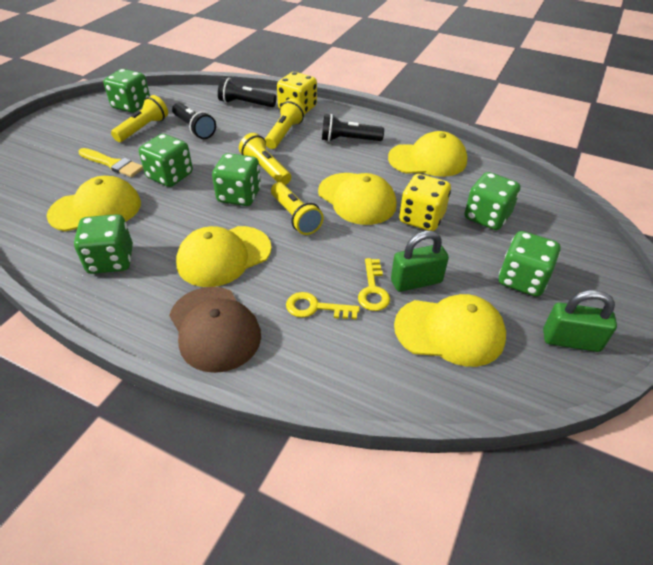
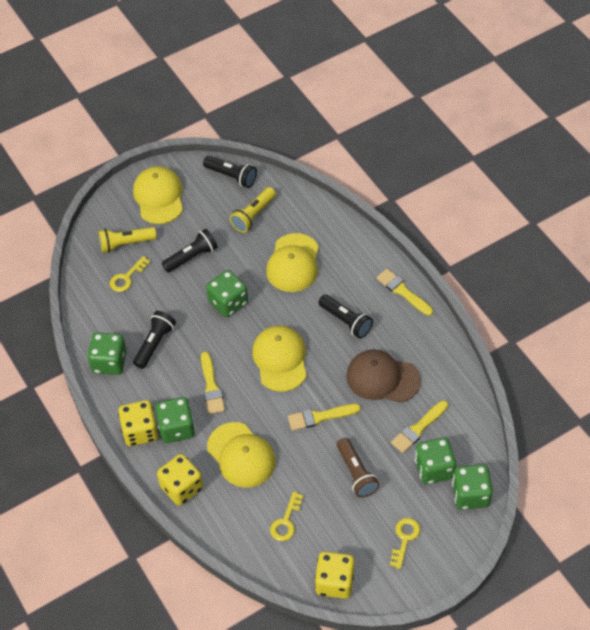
black flashlight: [172,103,216,139] [218,77,277,107] [322,114,384,142] = 3 -> [133,311,176,369] [162,229,218,273] [203,156,257,188] [318,294,373,338] = 4
brown flashlight: none = 0 -> [337,438,380,498] = 1
green dice: [74,214,133,274] [103,69,150,113] [139,134,193,187] [212,153,261,206] [464,172,520,230] [499,231,561,297] = 6 -> [87,332,127,375] [155,397,195,443] [206,270,248,317] [415,437,456,484] [452,464,493,510] = 5
green padlock: [391,231,449,292] [543,290,617,352] = 2 -> none = 0
yellow brush: [79,148,143,177] = 1 -> [201,352,225,414] [288,404,361,431] [376,269,433,316] [391,400,448,453] = 4
yellow cap: [47,176,141,232] [176,226,272,287] [318,173,397,225] [388,131,467,177] [394,294,506,367] = 5 -> [133,166,183,224] [207,422,276,488] [252,326,307,392] [266,233,319,292] = 4
yellow dice: [277,72,317,114] [399,174,451,231] = 2 -> [118,400,159,446] [157,454,203,506] [315,551,355,599] = 3
yellow flashlight: [111,95,168,142] [239,133,291,185] [265,99,305,149] [271,182,324,235] = 4 -> [99,227,157,253] [230,187,276,233] = 2
yellow key: [286,292,360,319] [358,258,390,311] = 2 -> [110,256,151,292] [270,492,304,541] [390,518,420,569] = 3

